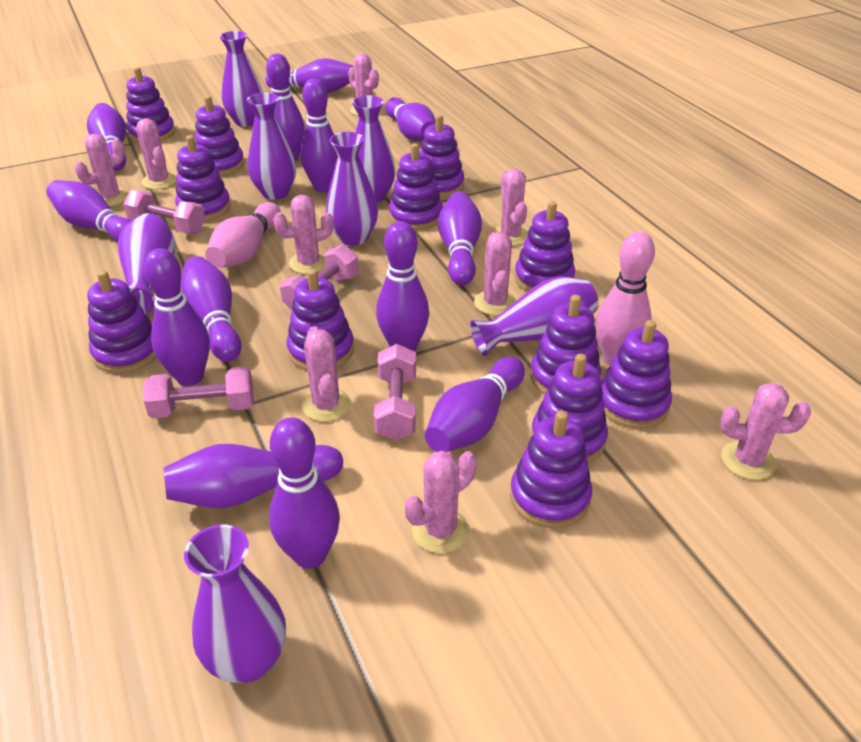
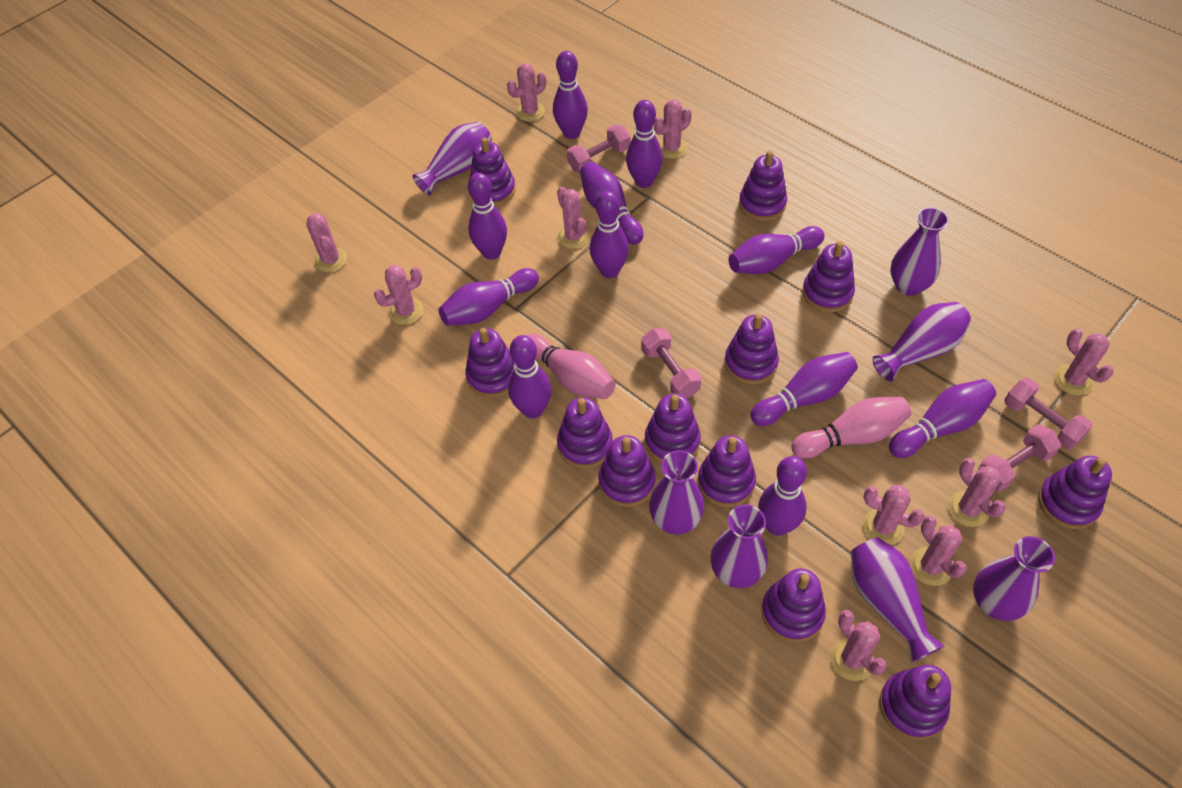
pink cactus: [75,133,129,206] [136,118,176,189] [273,195,334,274] [302,326,351,422] [348,53,379,116] [405,451,477,553] [474,232,516,315] [492,169,528,246] [720,383,811,480] = 9 -> [307,213,347,272] [374,265,423,325] [507,63,546,122] [557,187,590,249] [654,100,692,159] [830,610,887,681] [863,485,925,545] [910,516,967,586] [948,458,1006,527] [1054,329,1114,395] = 10
purple bowling pin: [46,180,131,242] [87,103,126,171] [144,248,210,386] [164,444,343,508] [180,256,242,362] [266,53,305,161] [266,58,353,93] [269,417,340,569] [300,79,338,192] [376,221,429,352] [385,97,436,141] [425,357,525,452] [438,192,482,286] = 13 -> [438,268,539,326] [468,173,507,260] [508,335,551,419] [553,51,588,139] [580,162,644,244] [590,191,629,278] [626,100,663,188] [729,226,824,274] [750,352,858,426] [758,456,807,536] [889,379,996,458] = 11

